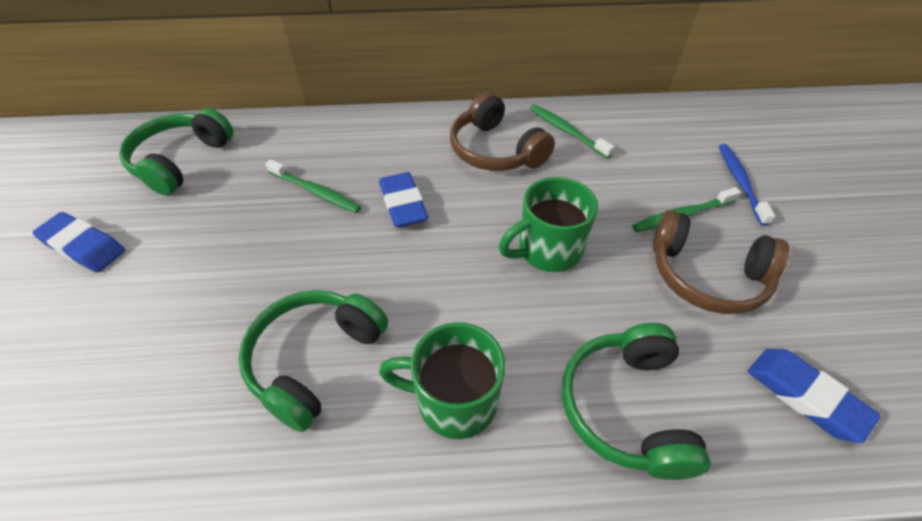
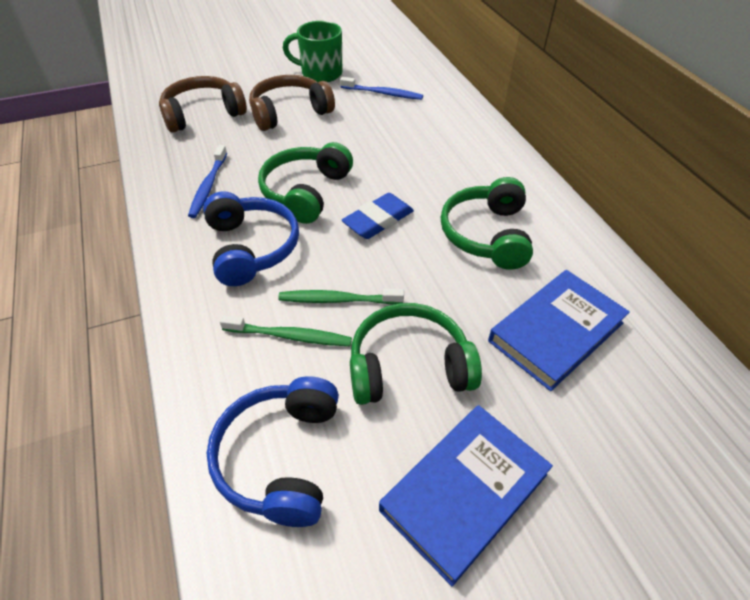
blue book: none = 0 -> [379,405,553,586] [488,270,630,391] = 2
blue eraser: [32,212,125,273] [379,172,428,227] [748,349,881,443] = 3 -> [342,193,414,239] = 1
blue headphones: none = 0 -> [203,191,299,286] [207,376,339,527] = 2
blue toothbrush: [719,144,775,226] = 1 -> [188,145,227,218] [340,77,423,100] = 2
green mug: [379,322,505,439] [499,177,598,272] = 2 -> [283,21,342,82] = 1
green toothbrush: [265,159,361,213] [530,105,614,158] [632,187,741,232] = 3 -> [220,315,352,346] [278,289,404,304] = 2

